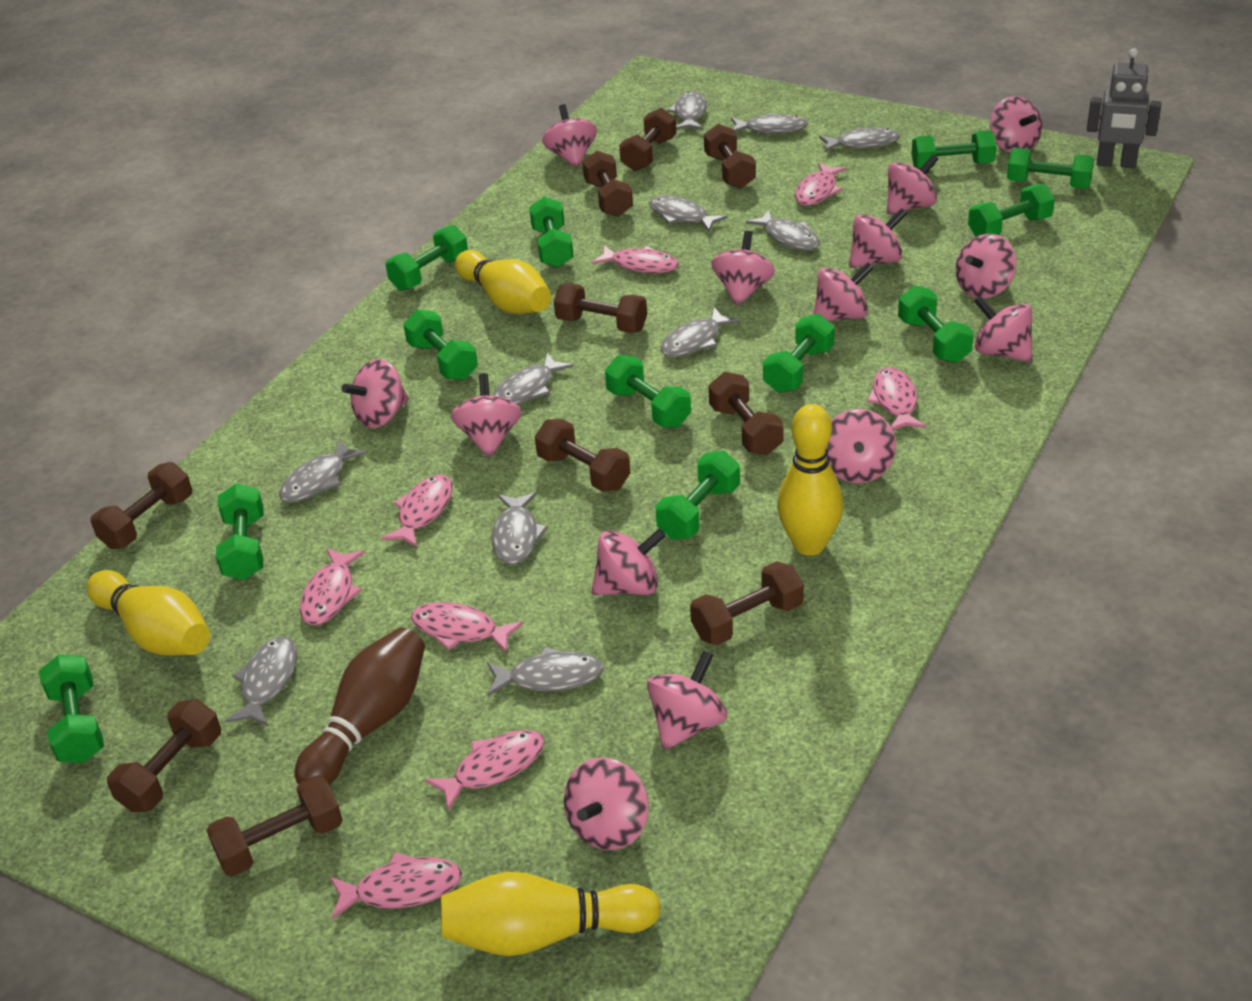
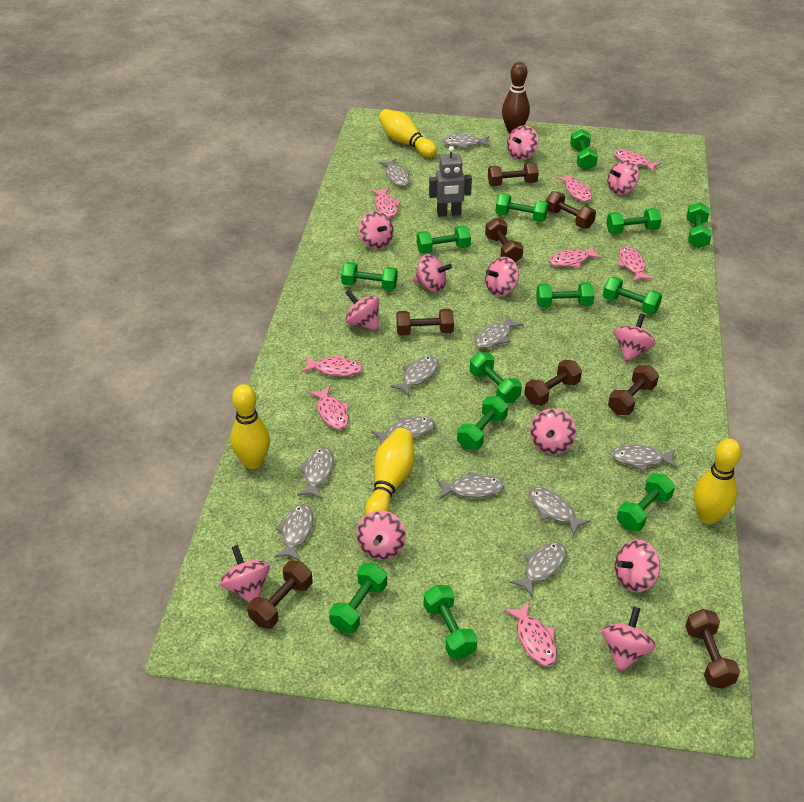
brown dumbbell: [91,462,192,549] [107,699,221,812] [206,775,343,877] [535,419,630,492] [554,283,647,333] [583,151,633,217] [619,108,676,171] [690,561,804,645] [704,124,756,188] [709,372,784,455] = 10 -> [247,561,313,629] [396,309,454,336] [485,218,524,262] [488,162,539,186] [524,360,582,406] [546,191,596,229] [608,365,659,415] [685,609,740,689] = 8
green dumbbell: [39,654,104,763] [216,483,264,580] [385,225,468,291] [403,309,478,380] [529,196,574,268] [605,355,691,428] [655,451,740,540] [763,314,835,393] [898,286,974,363] [912,130,996,169] [968,184,1055,237] [1007,148,1094,189] = 12 -> [329,563,387,633] [341,262,398,291] [417,225,471,254] [424,585,478,659] [457,396,508,450] [470,352,522,403] [495,194,548,222] [536,282,594,308] [570,129,598,170] [603,277,662,315] [606,208,662,234] [617,473,675,531] [687,202,712,248] = 13
pink spinning top: [341,359,409,428] [451,373,522,458] [542,104,597,168] [564,758,649,850] [591,529,666,595] [647,651,727,750] [711,231,775,306] [813,263,874,321] [826,409,896,483] [849,208,907,268] [887,154,938,214] [956,234,1017,299] [974,295,1032,362] [990,96,1042,153] = 14 -> [220,545,270,603] [345,289,379,331] [357,510,406,560] [359,211,394,249] [413,254,452,292] [485,257,519,296] [507,125,539,160] [530,408,577,454] [602,607,656,673] [607,160,639,195] [614,313,656,362] [615,540,660,592] = 12

